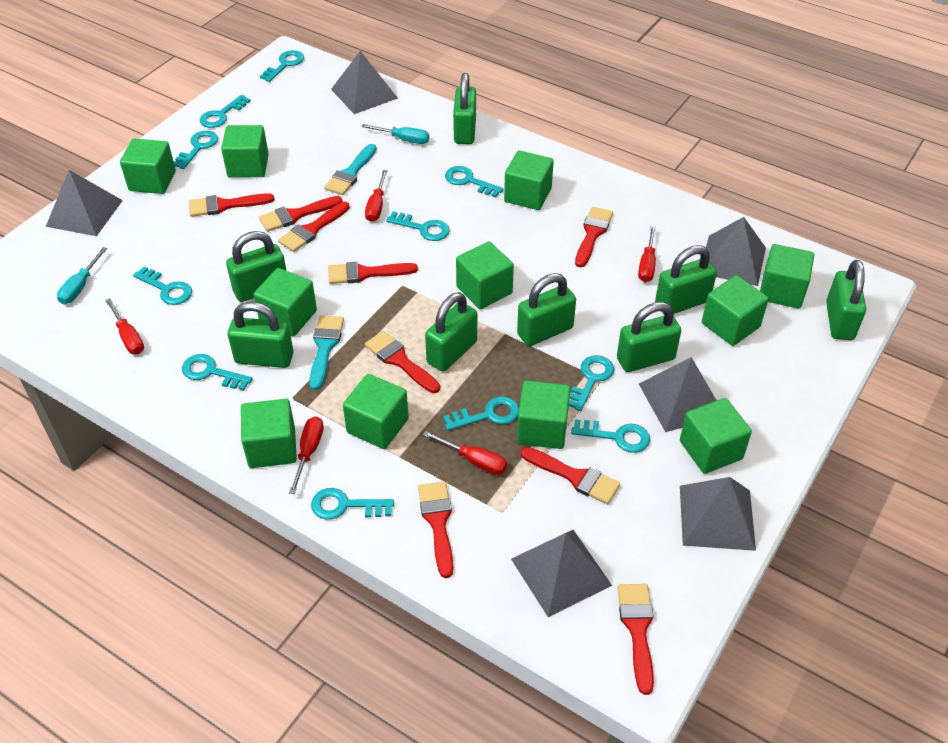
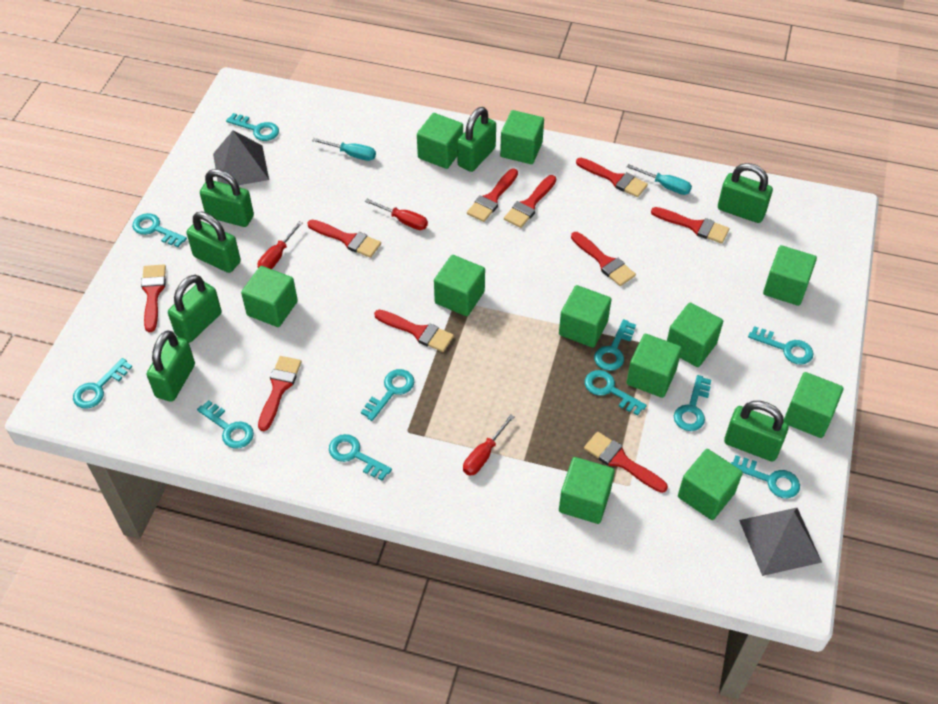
green padlock: [226,231,287,302] [228,302,294,368] [425,292,477,372] [453,73,476,144] [517,273,576,346] [617,302,681,372] [655,245,717,314] [826,260,866,340] = 8 -> [147,330,195,402] [168,275,222,343] [187,212,241,273] [200,169,254,227] [457,107,496,172] [718,163,773,223] [724,401,789,461] = 7
grey pyramid: [46,170,123,236] [331,51,398,114] [511,530,612,617] [639,357,717,432] [680,477,756,551] [706,217,766,286] = 6 -> [213,130,269,185] [739,508,822,576] = 2
red brush: [189,193,274,217] [259,196,342,232] [278,202,350,252] [328,262,418,284] [365,331,440,393] [418,482,453,578] [521,447,620,504] [575,207,613,267] [617,584,654,695] = 9 -> [141,264,166,332] [258,356,302,431] [307,220,381,258] [374,310,454,352] [467,168,518,222] [504,175,556,228] [571,232,636,286] [576,158,648,197] [584,432,668,493] [651,207,730,244] = 10
red screwdriver: [105,298,144,354] [289,417,324,494] [365,170,388,222] [423,431,507,475] [638,226,656,282] = 5 -> [258,221,303,269] [365,199,428,230] [463,414,515,476] = 3
turquoise brush: [309,315,344,390] [324,144,377,195] = 2 -> none = 0

